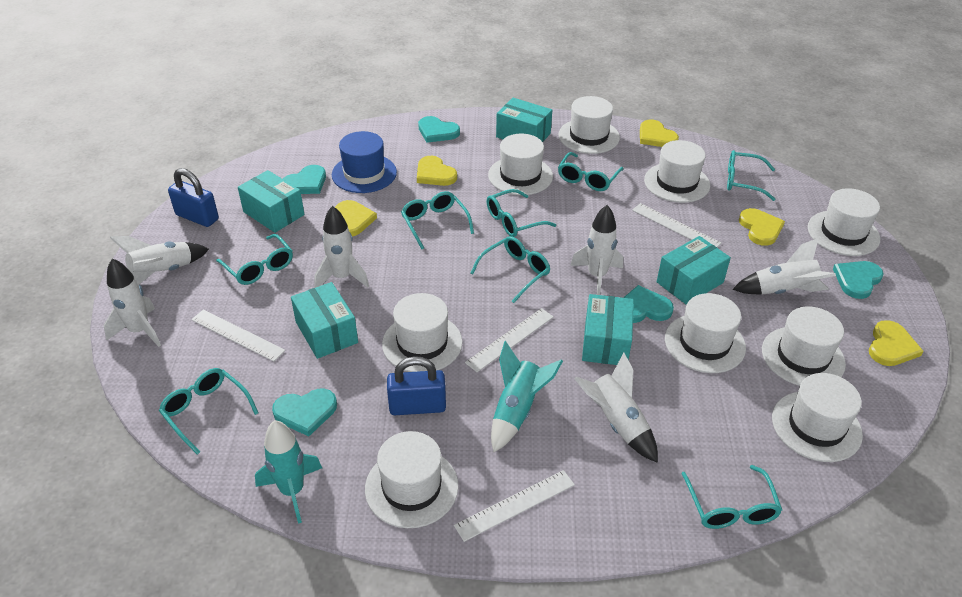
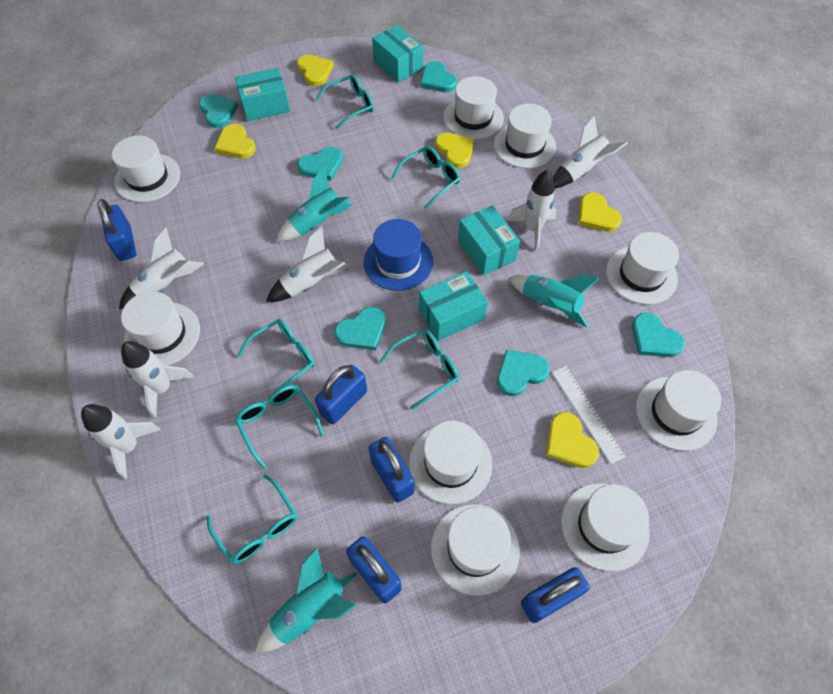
blue padlock: [168,168,219,227] [387,356,446,415] = 2 -> [98,199,136,261] [315,365,367,424] [346,536,402,603] [368,437,414,503] [521,567,590,623] = 5
turquoise box: [238,170,304,233] [291,282,358,359] [496,98,552,142] [582,294,634,365] [657,236,731,305] = 5 -> [235,68,290,121] [372,25,423,83] [419,271,488,341] [458,206,520,275] = 4
turquoise glasses: [159,368,258,455] [216,234,293,285] [401,191,474,249] [471,236,550,303] [486,189,556,237] [558,152,624,191] [681,465,782,529] [727,150,776,201] = 8 -> [207,474,297,564] [235,385,324,470] [237,319,315,398] [316,74,374,130] [380,329,459,410] [391,146,460,209] = 6
turquoise heart: [272,389,337,436] [283,165,326,194] [418,116,460,143] [623,285,674,323] [833,261,884,299] = 5 -> [199,94,238,128] [297,147,343,181] [334,307,386,350] [420,61,457,92] [497,350,550,396] [632,312,684,357] = 6
turquoise rocket: [255,420,322,524] [491,341,563,452] = 2 -> [255,547,357,653] [276,167,353,242] [509,274,600,328] = 3
white ruler: [191,309,285,362] [454,470,575,542] [465,308,554,372] [632,203,721,247] = 4 -> [552,366,626,464] = 1

